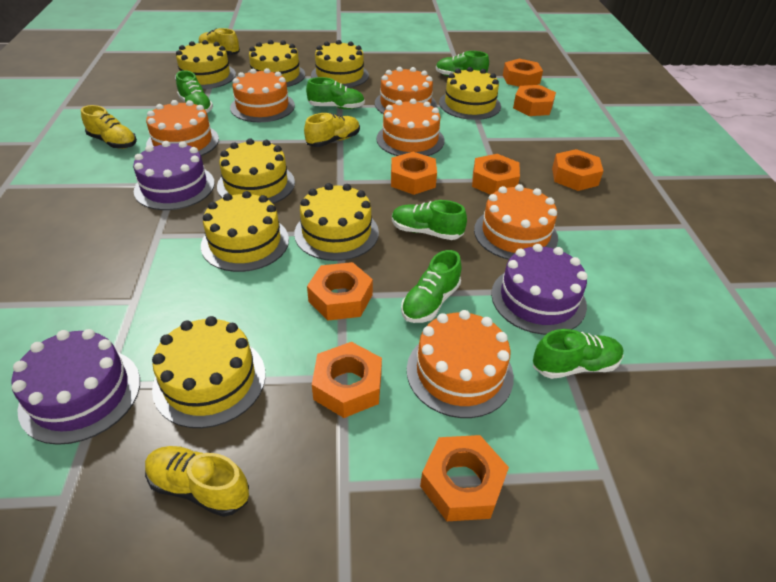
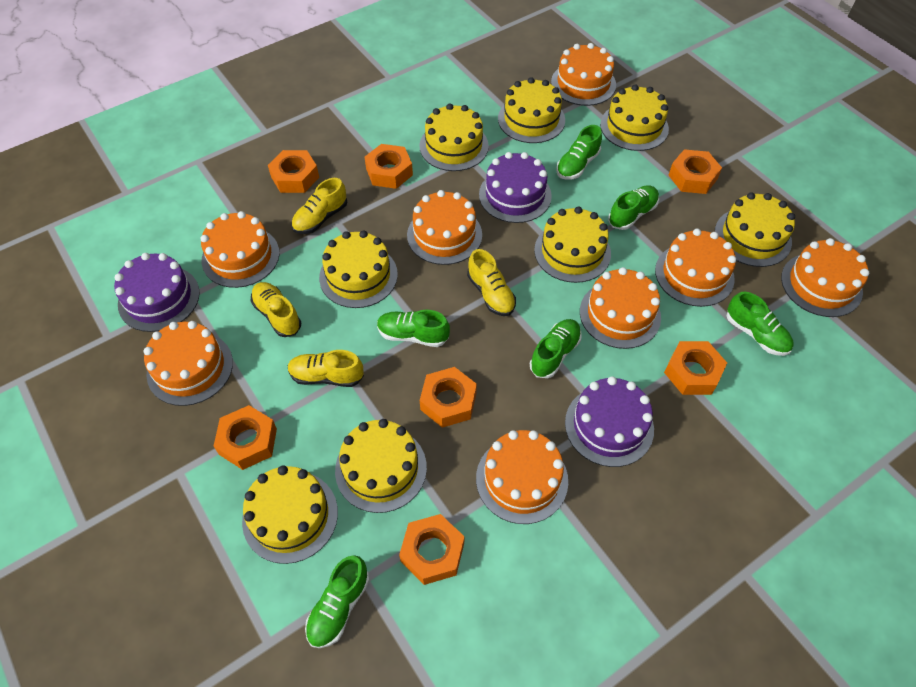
orange cake: [146,100,219,156] [230,68,295,122] [375,67,437,114] [376,99,445,156] [407,310,514,418] [474,184,558,260] = 6 -> [144,321,233,406] [200,211,279,288] [407,190,482,265] [476,430,568,524] [551,43,616,106] [580,267,661,349] [655,229,736,307] [781,238,869,317] = 8
orange nut: [307,262,373,321] [312,342,382,418] [391,152,437,195] [420,435,509,521] [472,154,520,195] [503,59,543,87] [513,85,556,116] [552,149,603,191] = 8 -> [214,405,277,470] [268,150,319,193] [364,144,413,189] [399,514,464,585] [420,367,477,428] [664,341,727,395] [669,149,722,194] = 7

